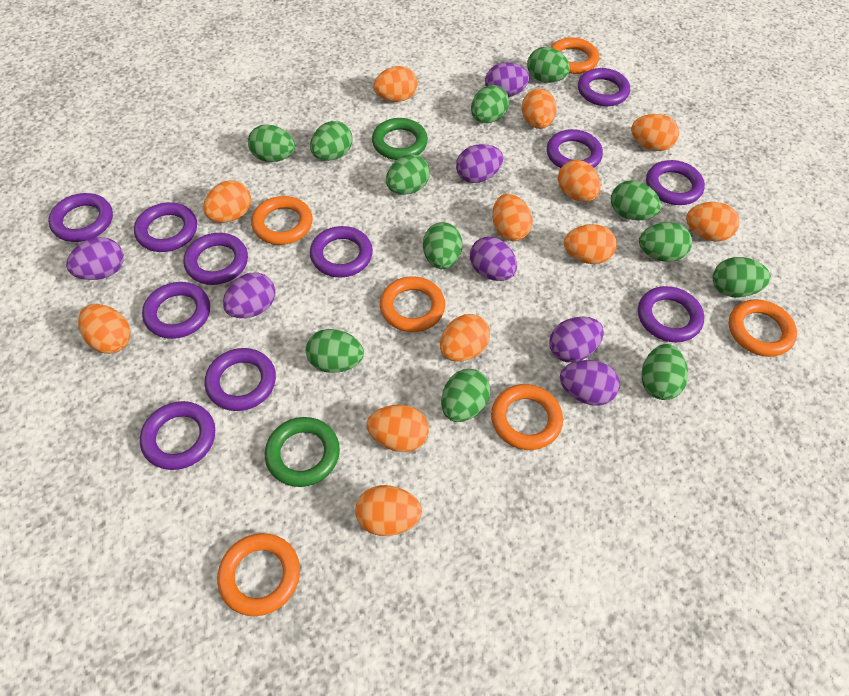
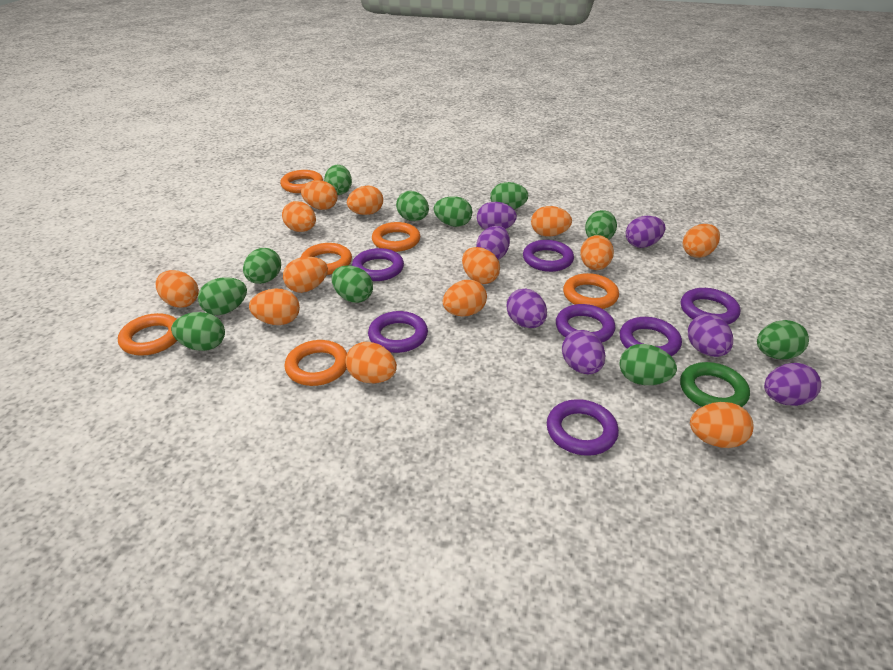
green egg: [248,124,295,162] [306,329,364,373] [310,121,352,161] [386,154,430,195] [423,222,462,269] [441,369,490,422] [471,85,509,123] [527,47,570,83] [611,180,661,220] [639,222,692,262] [642,344,688,400] [713,257,771,297] = 12 -> [171,312,225,351] [198,277,247,315] [243,248,281,284] [324,165,352,195] [331,265,373,303] [396,191,429,221] [433,196,472,227] [490,182,528,210] [585,210,617,240] [619,344,677,385] [757,320,809,359] = 11
green ring: [265,417,340,487] [372,118,428,160] = 2 -> [680,362,750,407] = 1
orange egg: [78,304,131,354] [203,180,251,223] [355,485,422,536] [367,405,429,452] [373,66,417,102] [440,314,490,362] [492,194,533,241] [522,89,557,129] [558,160,601,202] [564,224,617,264] [631,114,679,151] [686,202,739,241] = 12 -> [155,270,199,308] [249,289,300,325] [282,201,316,232] [283,257,328,293] [301,180,337,210] [346,342,397,383] [347,185,383,215] [443,280,487,317] [462,247,500,284] [531,206,572,236] [580,235,614,270] [683,224,720,258] [690,402,753,448] = 13
purple ring: [48,193,113,242] [134,202,197,252] [140,401,215,470] [142,282,210,339] [183,233,248,285] [204,348,276,411] [310,226,373,278] [547,129,603,168] [578,68,630,106] [638,286,704,342] [646,160,705,205] = 11 -> [352,248,404,281] [368,311,428,353] [523,240,574,272] [547,399,619,456] [556,304,615,342] [619,317,682,356] [681,288,740,324] = 7

